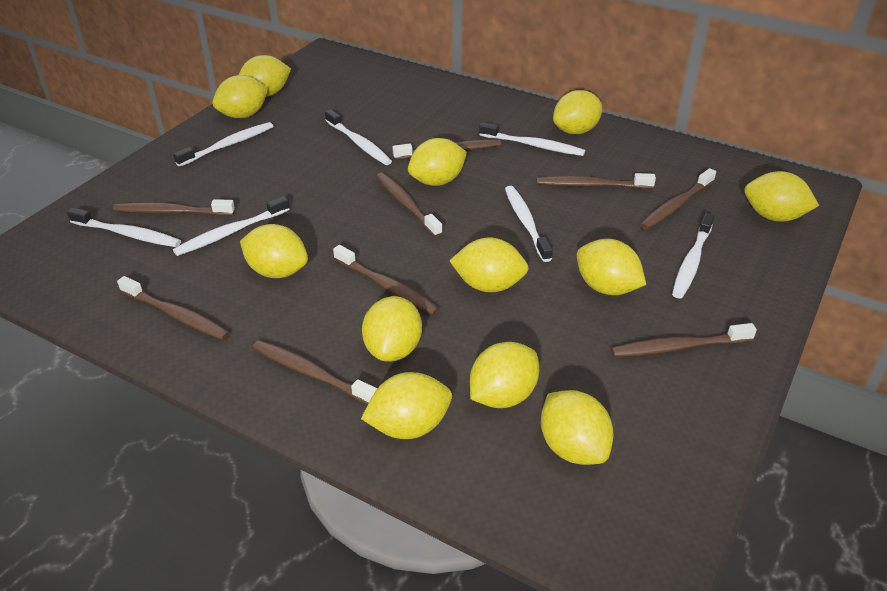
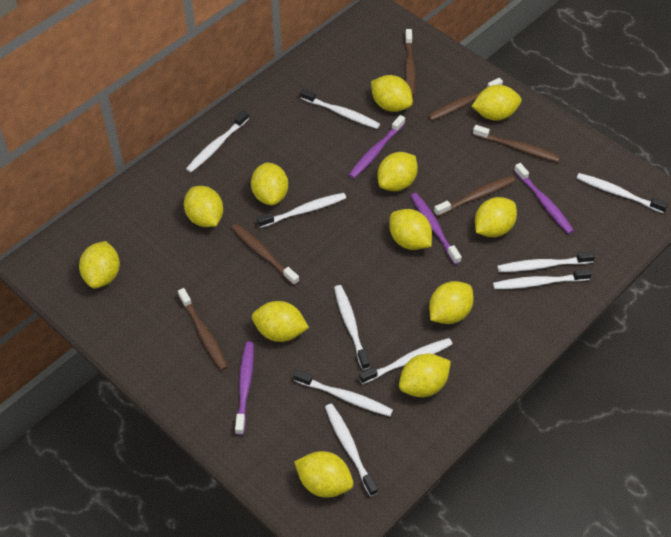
brown toothbrush: [113,199,235,216] [117,276,230,340] [253,340,377,405] [333,245,439,315] [376,172,443,237] [392,139,501,160] [537,173,656,189] [611,323,757,357] [640,168,716,230] = 9 -> [178,288,228,371] [231,224,299,286] [405,29,416,96] [428,78,503,121] [434,176,515,217] [473,125,560,162] = 6
purple toothbrush: none = 0 -> [235,342,254,435] [349,115,405,179] [411,193,462,265] [514,163,574,234] = 4
white toothbrush: [67,208,181,247] [173,122,273,167] [173,196,290,256] [325,109,392,165] [479,122,585,156] [505,186,553,262] [672,213,714,298] = 7 -> [186,110,249,173] [257,193,346,228] [294,370,393,416] [300,89,380,129] [325,404,378,496] [334,285,370,370] [359,338,452,384] [493,269,592,289] [497,251,595,272] [577,173,668,213] = 10

